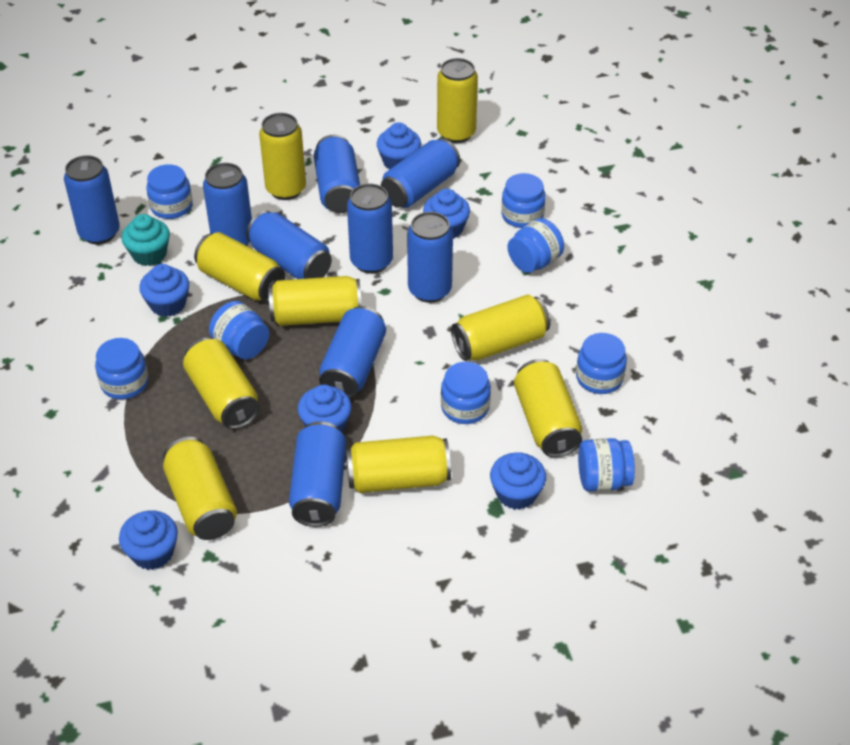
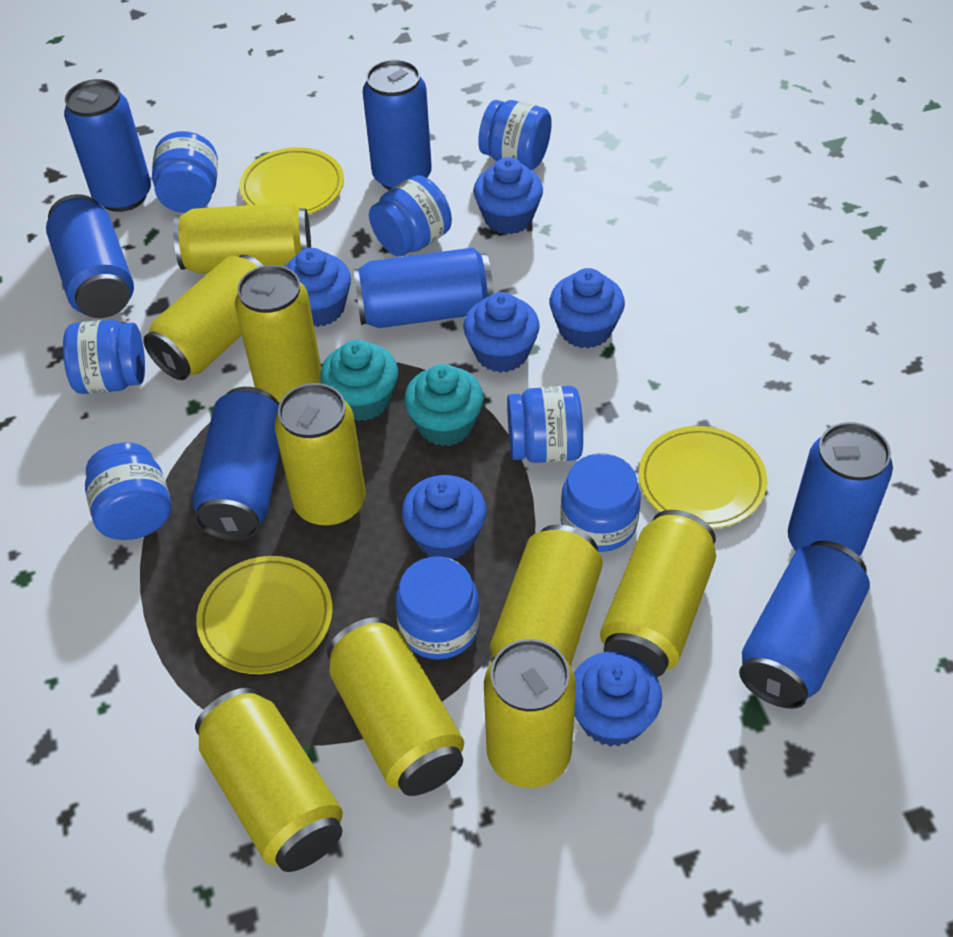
blue can: [64,155,120,244] [203,163,252,246] [246,211,332,279] [289,421,346,527] [314,135,360,213] [319,306,386,399] [347,183,393,274] [381,138,460,208] [407,212,453,303] = 9 -> [46,194,134,318] [64,79,151,212] [192,387,280,540] [353,248,494,328] [363,59,432,190] [739,541,870,709] [788,422,893,556] = 7
turquoise cupcake: [121,214,170,266] = 1 -> [320,340,398,421] [404,364,484,446] = 2
yellow plate: none = 0 -> [196,556,333,674] [240,147,344,214] [639,426,767,529] = 3

